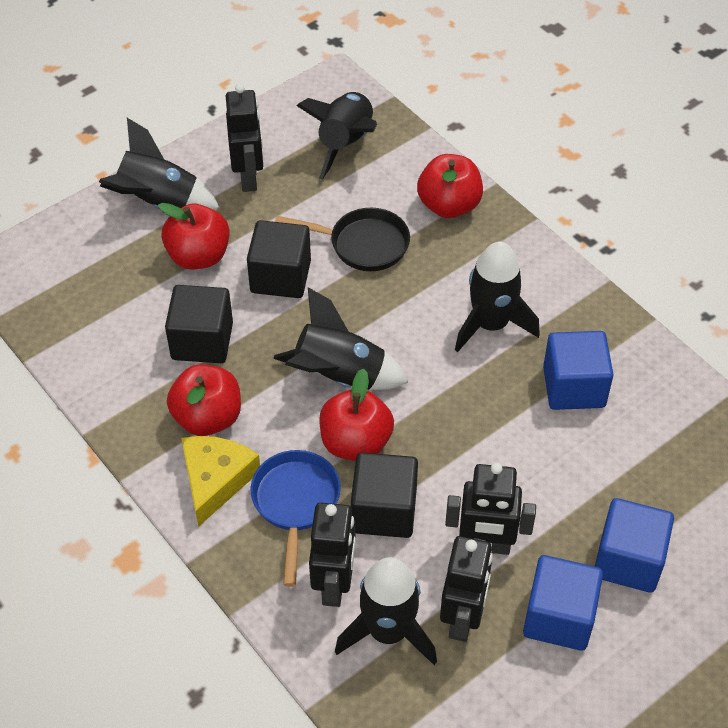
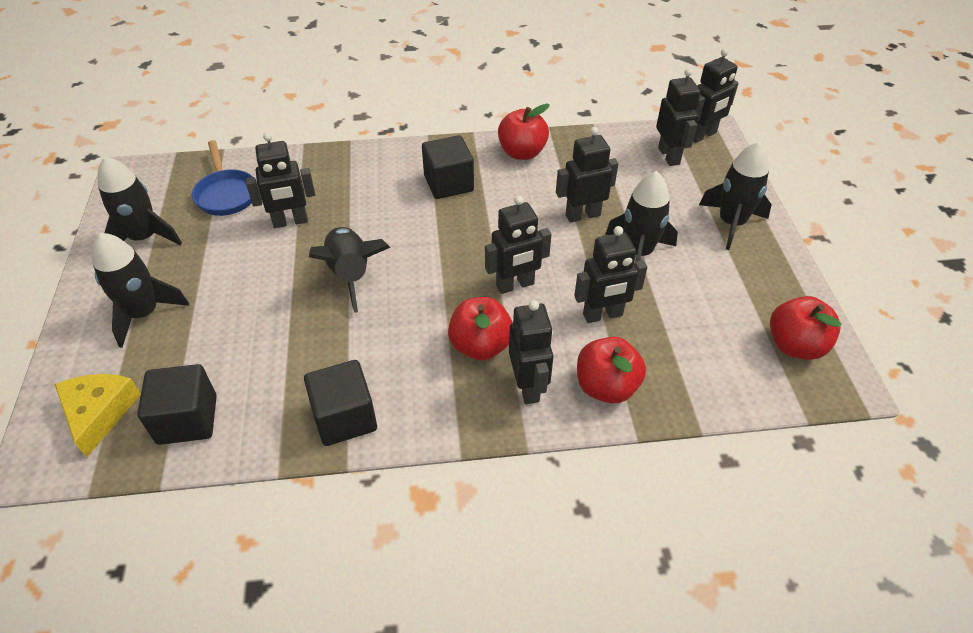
black pan: [275,208,410,271] = 1 -> none = 0
black robot: [226,84,263,192] [309,503,356,607] [440,536,493,642] [445,463,536,555] = 4 -> [246,132,315,228] [485,196,552,294] [509,300,553,404] [556,127,619,223] [574,226,647,323] [656,68,701,166] [693,48,739,143] = 7
blue cube: [523,555,603,651] [543,331,614,410] [595,498,674,593] = 3 -> none = 0

